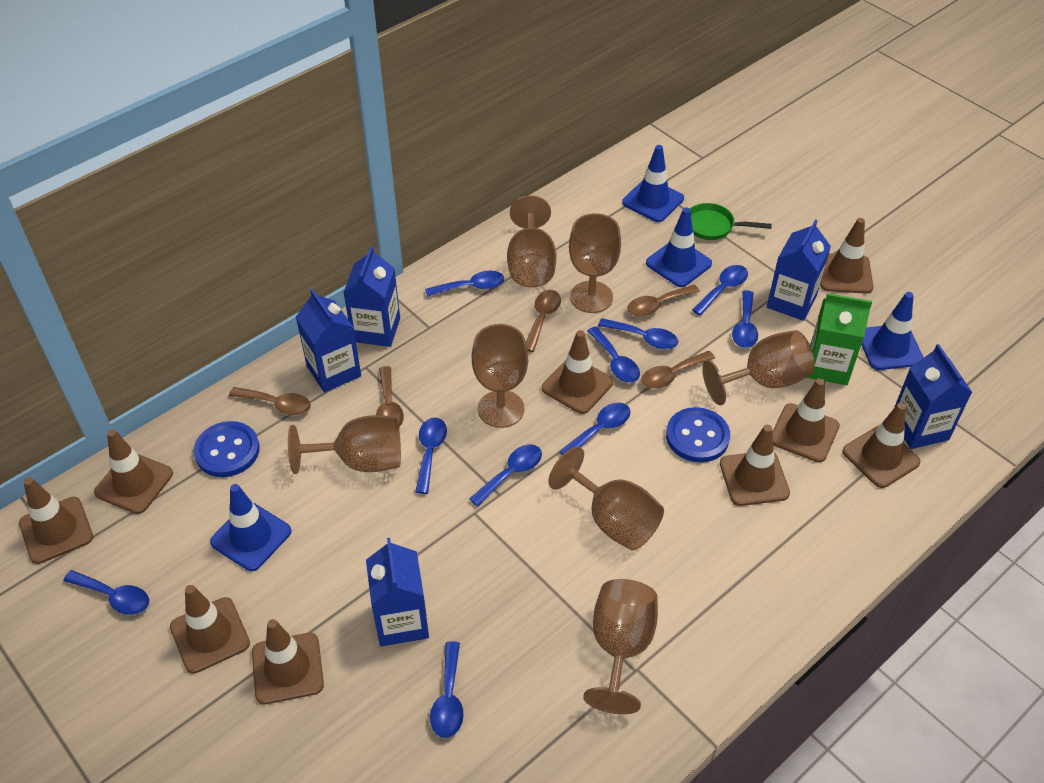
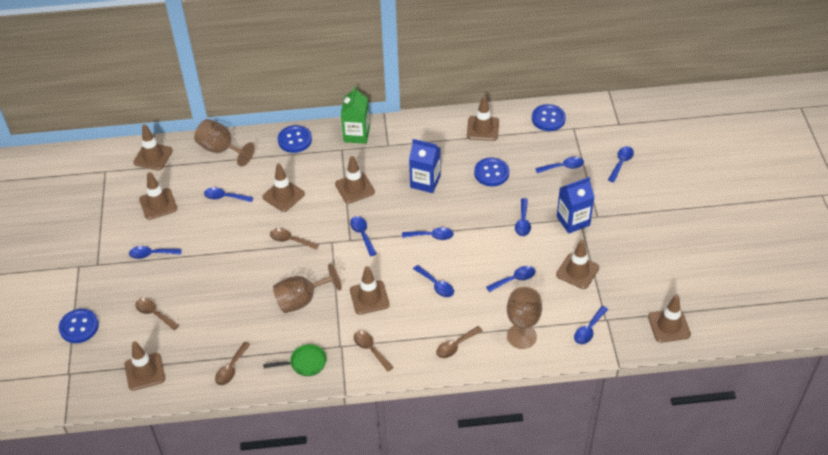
blue button: [194,421,260,477] [666,407,730,462] = 2 -> [59,309,99,343] [278,125,312,153] [474,158,509,186] [532,104,566,131] = 4
blue carton: [296,289,361,393] [343,246,400,347] [366,538,429,646] [767,219,831,321] [894,344,972,449] = 5 -> [409,139,441,193] [557,177,594,234] = 2
blue traffic cone: [210,484,292,571] [622,145,684,222] [646,207,712,287] [861,292,924,370] = 4 -> none = 0
brown goblet: [288,415,401,474] [472,324,528,428] [507,195,556,287] [548,446,664,550] [569,213,621,313] [583,579,658,714] [702,330,815,406] = 7 -> [194,119,255,167] [273,263,342,313] [507,287,542,349] = 3

